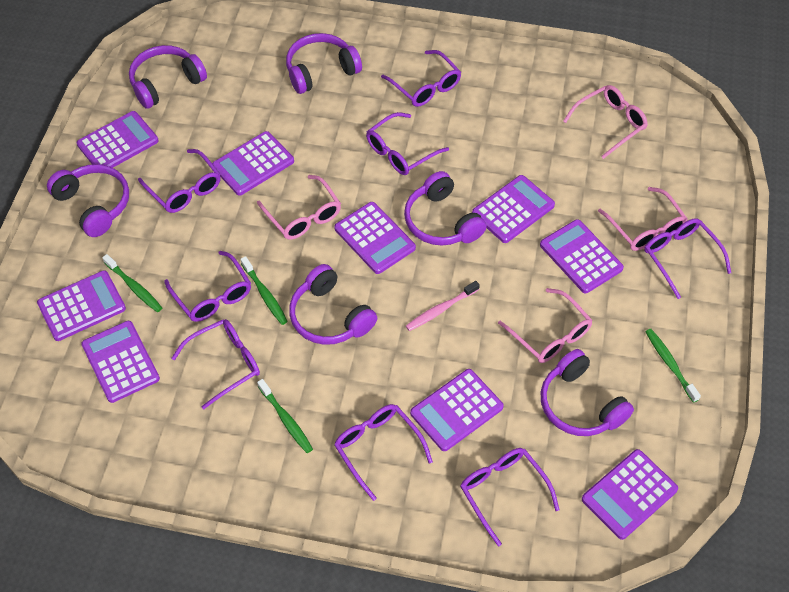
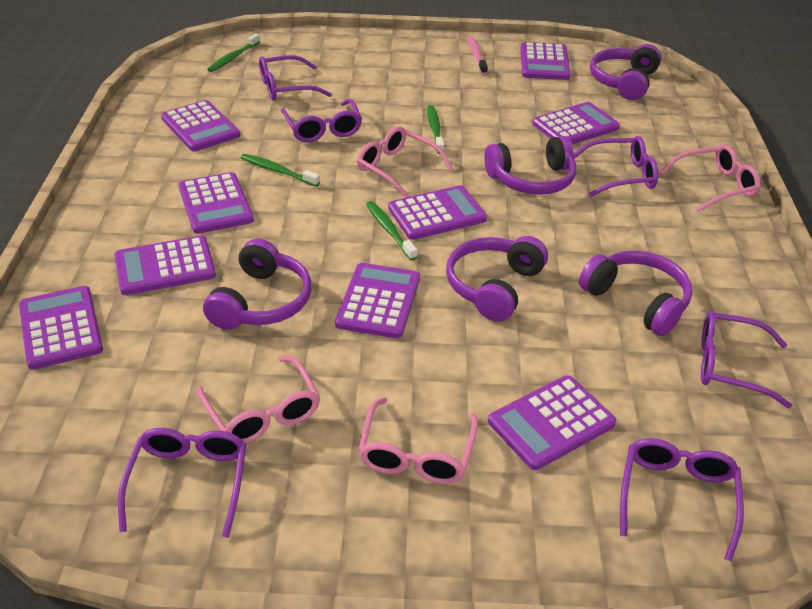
purple glasses: [138,149,221,213] [164,251,251,322] [171,319,260,409] [334,404,433,501] [366,112,449,175] [381,50,461,107] [460,448,560,546] [644,218,731,299] = 8 -> [118,428,246,538] [259,55,332,101] [281,99,362,142] [574,136,658,197] [620,438,744,561] [701,311,792,408] = 6
purple headphones: [47,164,129,237] [129,45,207,109] [286,33,362,94] [289,264,377,345] [404,171,486,246] [541,349,634,436] = 6 -> [203,238,311,330] [446,236,548,322] [484,136,576,195] [579,251,692,336] [590,44,662,100] = 5

